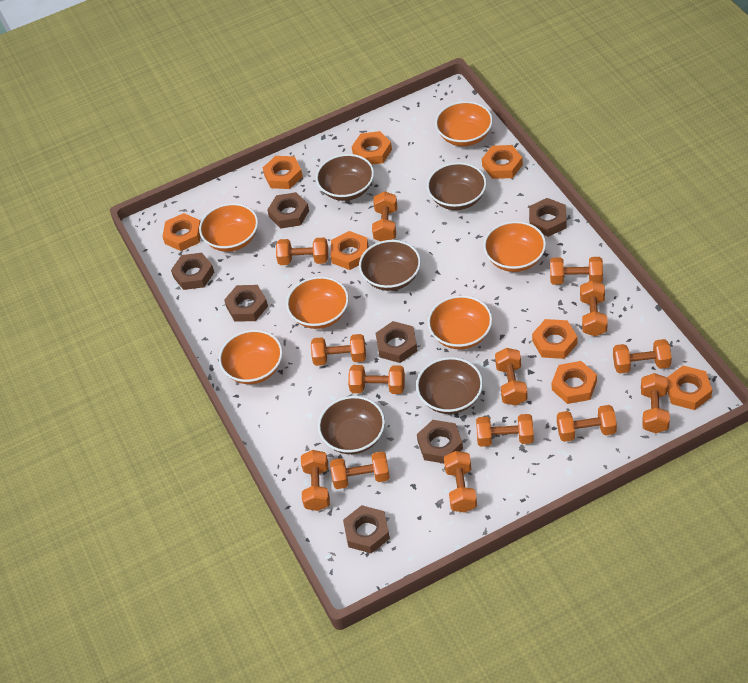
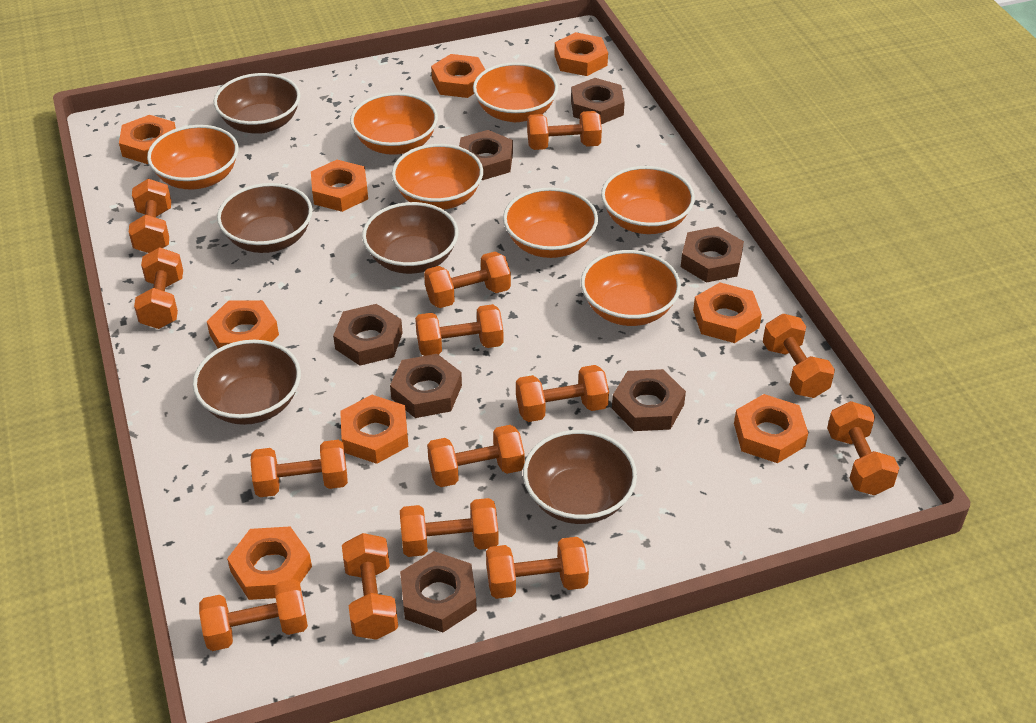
orange bowl: [199,203,258,252] [219,330,283,384] [286,276,349,329] [428,295,492,349] [435,101,493,146] [483,221,546,272] = 6 -> [147,125,238,190] [350,92,438,155] [392,144,483,210] [473,62,558,122] [503,187,598,258] [581,250,681,326] [601,166,695,234] = 7
orange nut: [162,213,201,251] [263,156,303,189] [330,231,368,270] [352,131,392,165] [482,145,523,179] [532,319,577,359] [552,361,597,404] [667,366,712,410] = 8 -> [119,115,176,164] [207,300,279,349] [227,526,312,600] [311,160,368,212] [340,395,408,464] [431,54,485,98] [555,32,608,76] [693,283,762,343] [734,394,808,463] = 9

